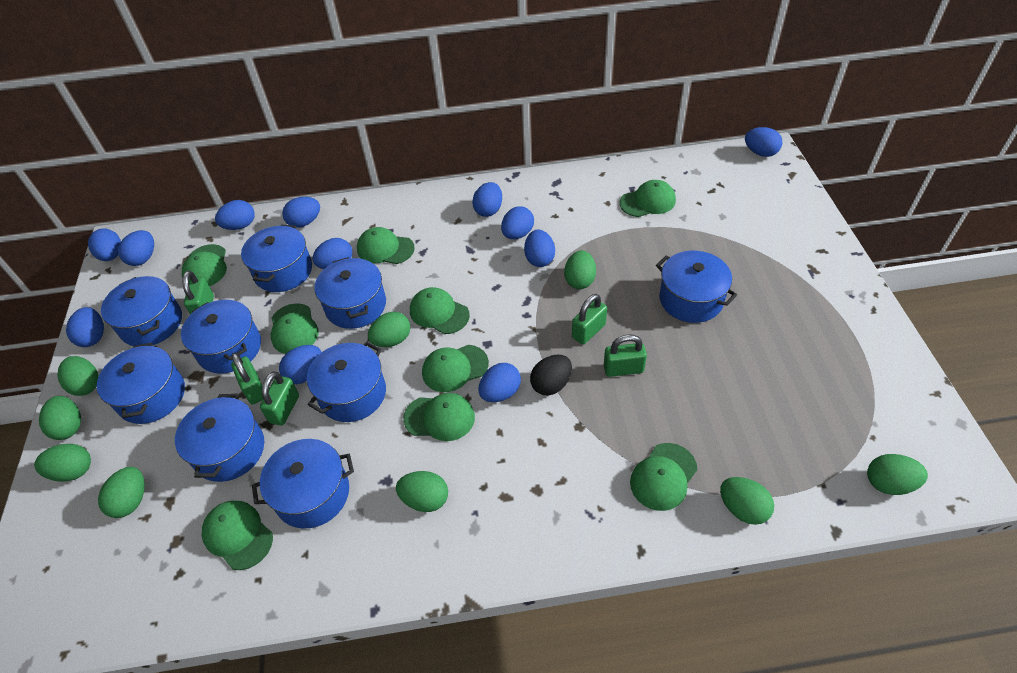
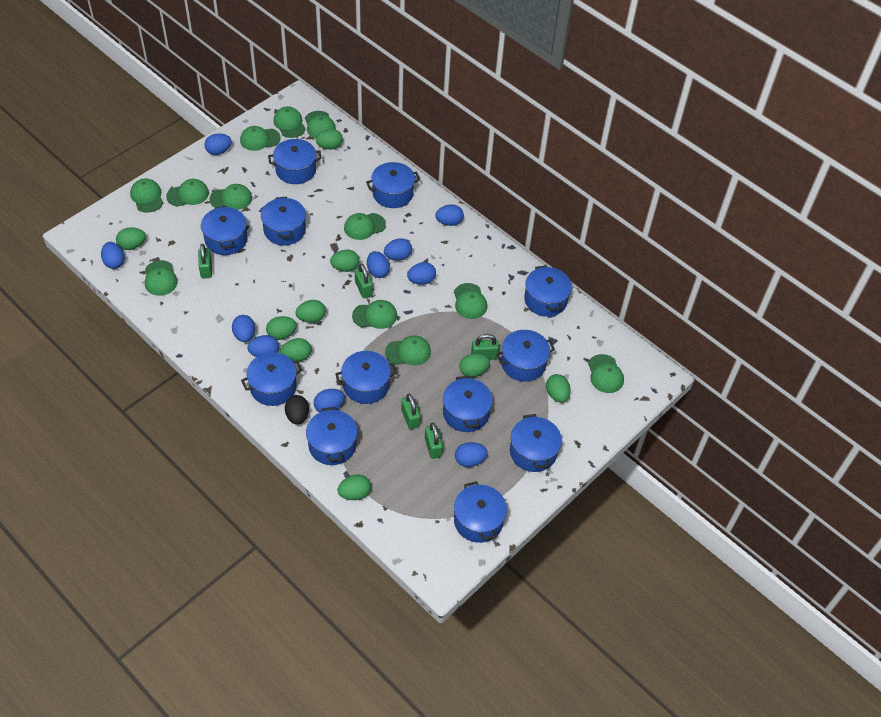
blue egg: [66,307,104,347] [88,228,121,261] [118,230,154,266] [215,200,255,230] [279,345,321,384] [282,197,320,228] [313,238,352,269] [472,182,502,217] [478,363,521,402] [501,206,534,239] [524,230,555,267] [745,127,782,157] = 12 -> [101,242,124,269] [204,133,232,155] [232,315,255,342] [247,335,279,357] [314,389,345,413] [367,251,390,278] [384,238,412,261] [407,262,436,285] [435,204,464,226] [455,442,488,467] = 10
blue pot: [97,343,185,424] [101,276,182,346] [175,394,264,482] [181,300,261,374] [241,225,312,292] [252,439,354,529] [307,342,386,422] [314,257,386,329] [656,251,737,323] = 9 -> [201,206,248,255] [241,352,302,406] [261,197,306,245] [268,139,322,184] [306,407,357,465] [335,351,397,404] [366,162,420,208] [443,376,493,432] [454,481,507,543] [496,330,555,382] [510,414,562,472] [524,265,572,317] = 12
green cap: [182,244,227,286] [202,501,273,570] [271,303,319,354] [357,227,415,264] [403,393,475,441] [410,287,470,334] [422,345,489,392] [620,180,676,217] [630,443,697,511] = 9 -> [130,178,163,213] [145,260,178,296] [166,179,209,207] [209,184,252,210] [240,126,281,151] [273,106,306,138] [305,111,336,139] [344,213,386,240] [352,300,397,329] [385,336,431,365] [454,283,487,319] [588,354,624,393] = 12

